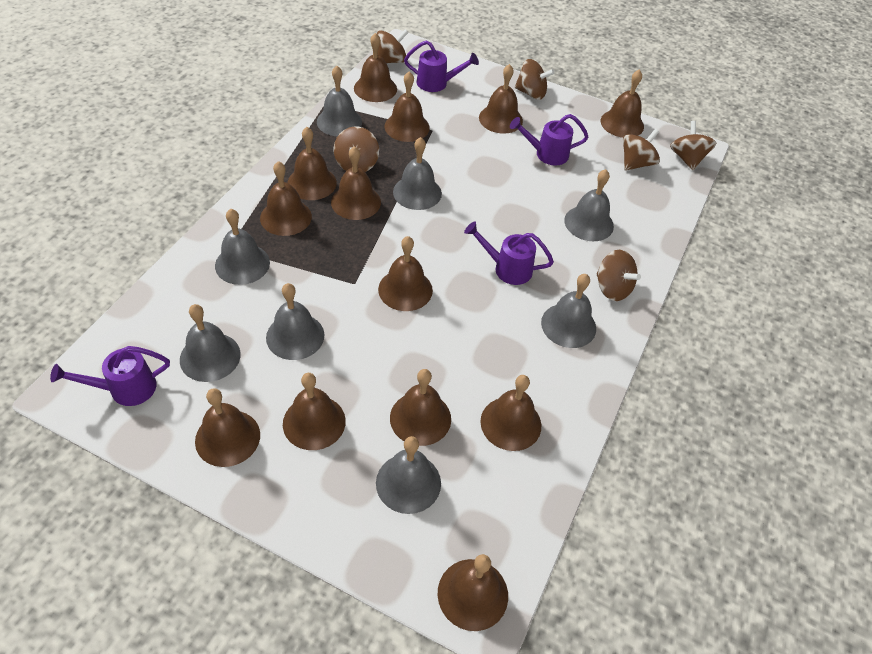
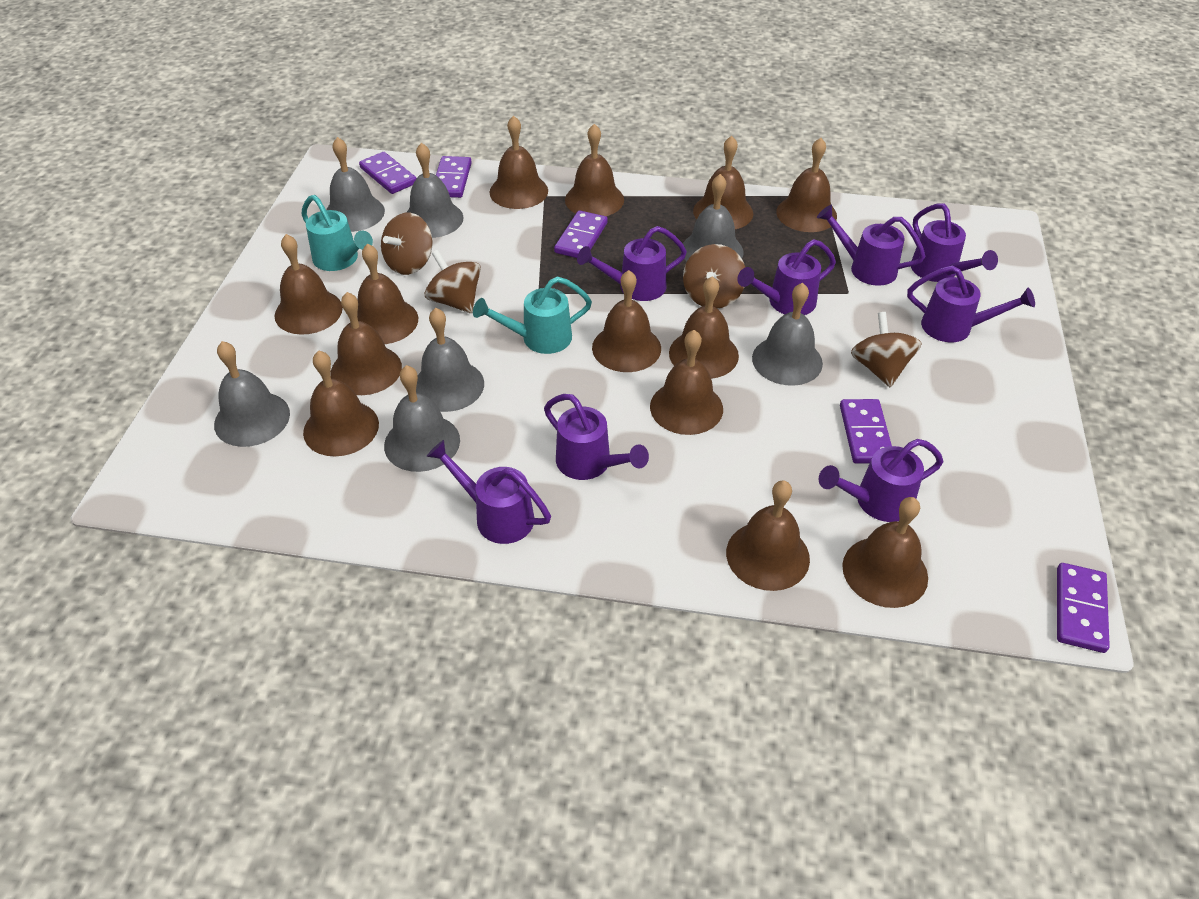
brown spinning top: [334,127,379,172] [376,29,409,63] [515,59,555,100] [597,250,641,301] [623,129,660,171] [670,121,716,170] = 6 -> [381,213,433,275] [425,250,481,313] [683,244,745,308] [851,312,922,387] = 4
grey bell: [180,304,240,382] [215,209,270,285] [266,283,324,360] [317,66,362,136] [376,436,441,514] [393,137,442,210] [541,274,596,348] [564,169,614,241] = 8 -> [214,341,290,447] [326,137,385,232] [384,365,460,472] [406,143,463,238] [416,308,484,412] [683,174,744,261] [752,283,823,386] = 7
purple domino: none = 0 -> [359,152,416,194] [436,156,472,198] [554,210,608,258] [840,399,892,463] [1057,563,1110,653] = 5
purple watering can: [50,346,170,406] [404,40,479,92] [464,222,554,285] [510,114,588,165] = 4 -> [426,440,551,544] [544,394,649,480] [577,226,687,301] [737,239,836,315] [817,205,925,286] [819,439,943,522] [907,266,1035,342] [911,203,998,282] = 8
turquoise watering can: none = 0 -> [301,195,373,271] [473,277,592,354] = 2

